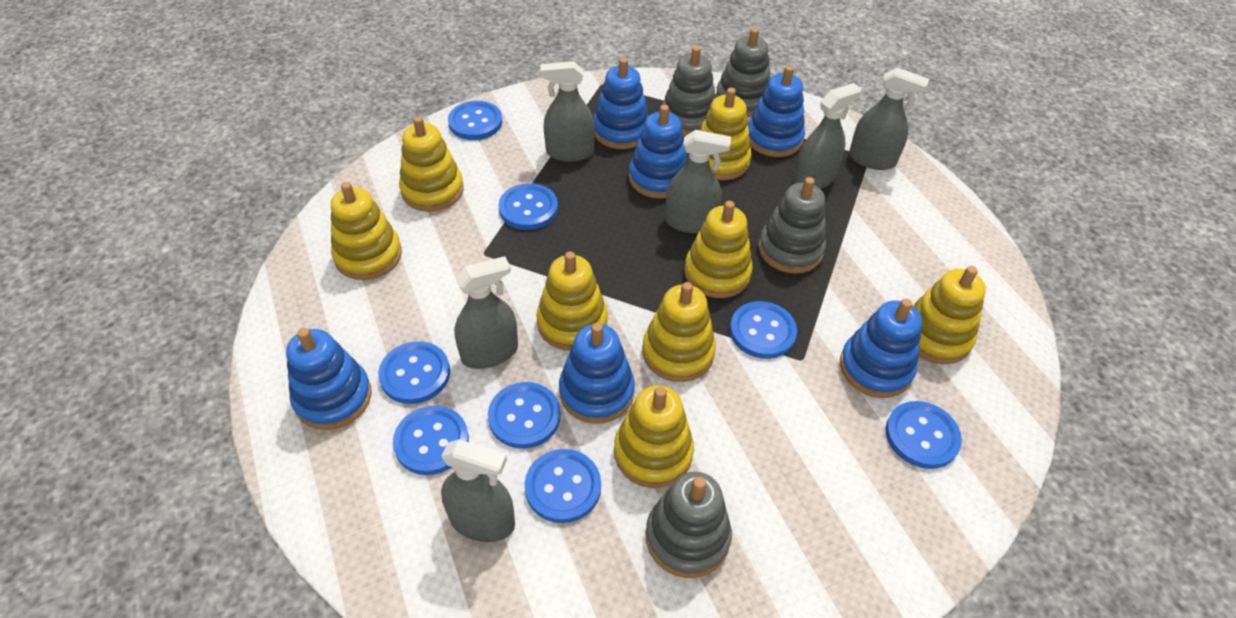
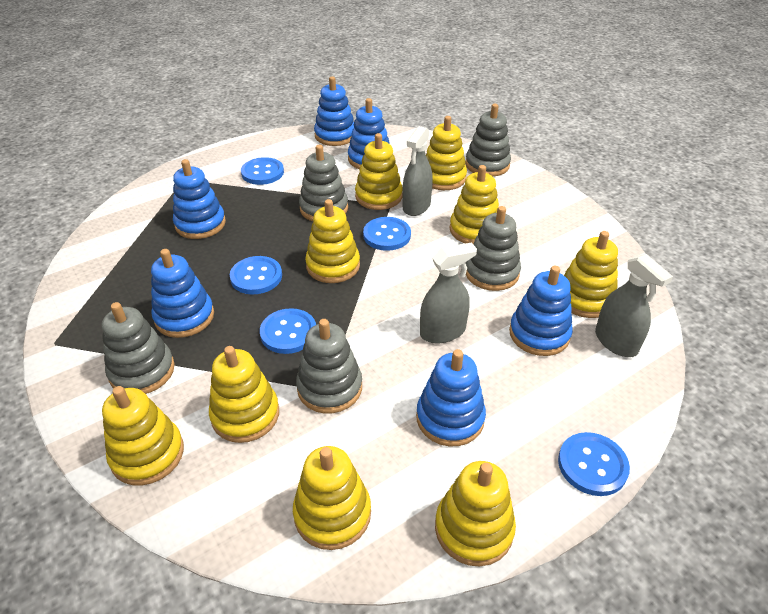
blue button: [378,341,450,404] [393,406,469,475] [448,101,502,140] [488,382,561,449] [499,183,558,230] [524,449,601,523] [730,301,797,359] [886,401,962,469] = 8 -> [230,256,282,294] [241,157,284,185] [260,308,316,354] [363,217,411,251] [558,432,630,496] = 5
grey spray bottle: [441,439,515,542] [454,256,518,369] [540,61,595,162] [665,130,731,233] [794,83,861,189] [849,67,929,170] = 6 -> [402,126,433,216] [420,242,477,343] [595,254,673,357] = 3
grey stacking toy: [646,472,732,578] [662,46,716,136] [716,28,771,117] [758,177,826,274] = 4 -> [102,302,175,394] [296,319,362,413] [299,145,348,221] [465,104,511,177] [466,206,521,291] = 5
yellow stacking toy: [331,182,402,280] [399,116,464,212] [536,251,608,351] [614,385,694,488] [642,282,716,382] [684,201,753,298] [700,88,752,180] [912,266,986,364] = 8 -> [102,386,184,485] [209,346,279,443] [293,446,371,550] [305,199,360,283] [355,133,403,210] [426,116,467,190] [435,461,516,567] [450,165,499,244] [564,231,618,318] = 9

